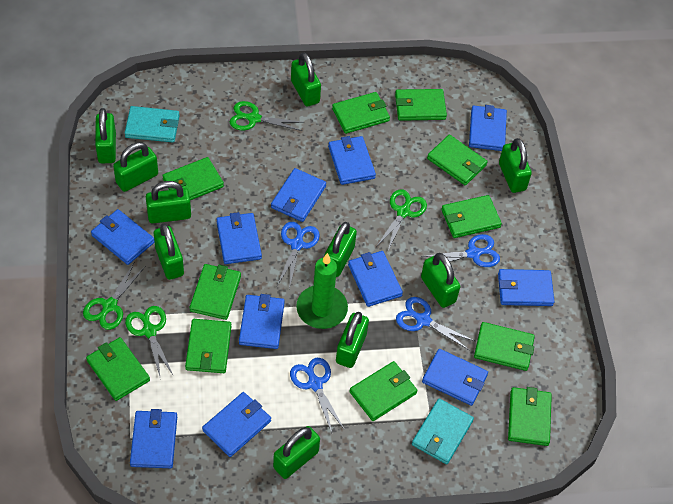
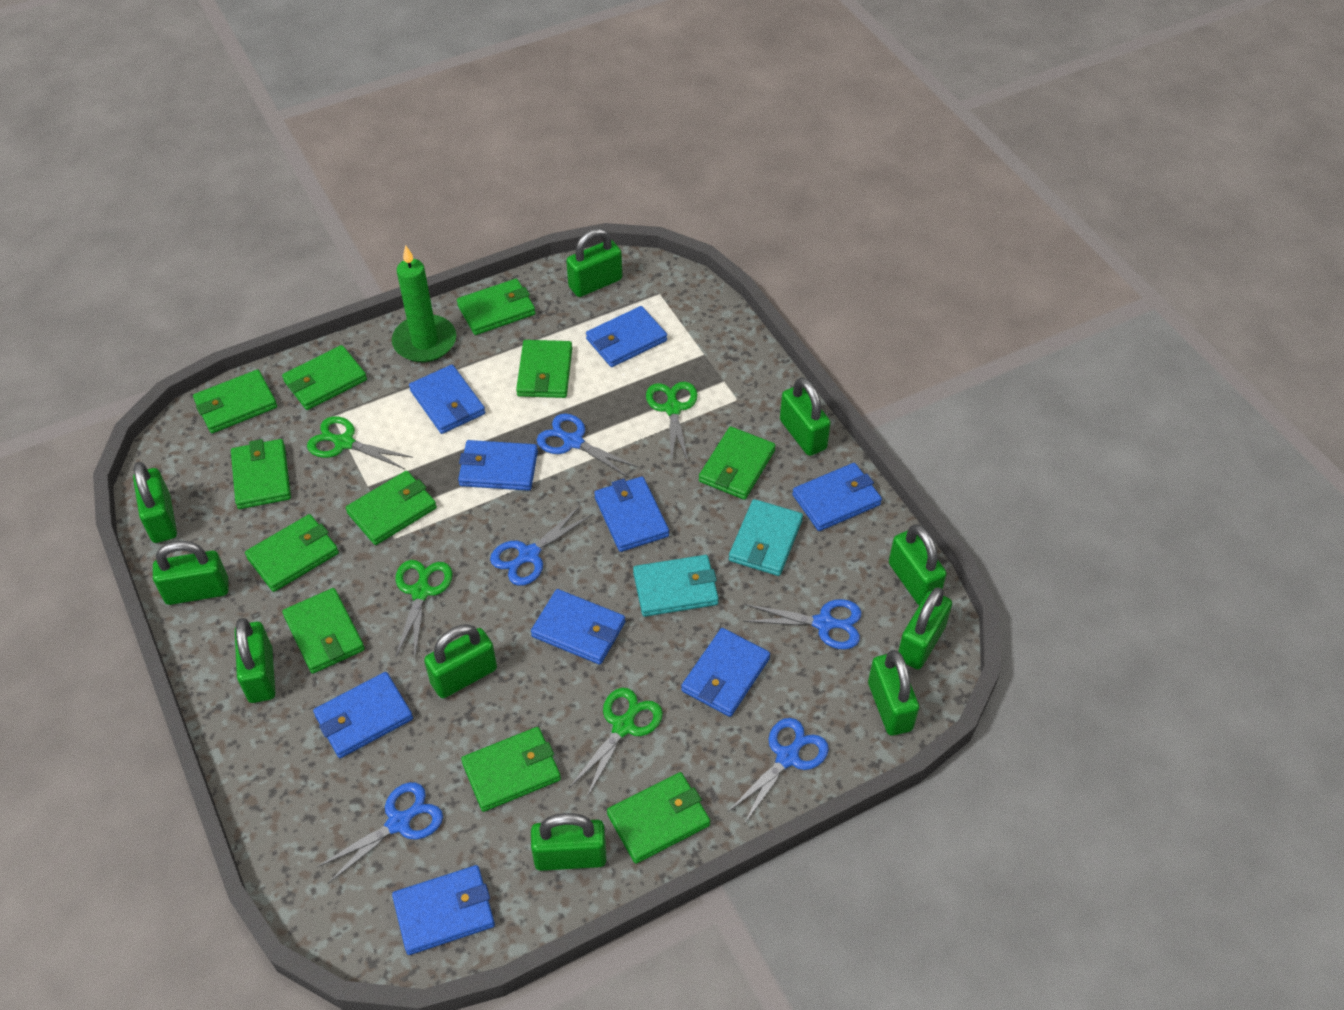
blue scissors: [277,222,320,289] [290,358,345,433] [396,297,475,351] [421,234,500,267] = 4 -> [317,782,443,884] [490,505,592,586] [537,413,639,478] [728,718,829,824] [743,599,862,650] = 5
blue wallet: [91,209,154,265] [130,409,177,468] [202,392,271,457] [216,212,262,264] [239,294,285,349] [271,168,326,222] [328,136,376,185] [348,251,403,307] [422,349,488,406] [469,105,507,151] [498,269,554,306] = 11 -> [313,672,413,758] [392,865,495,955] [409,365,485,434] [458,440,538,491] [531,589,625,665] [586,306,667,367] [594,476,669,552] [681,628,770,717] [792,463,882,531] = 9

